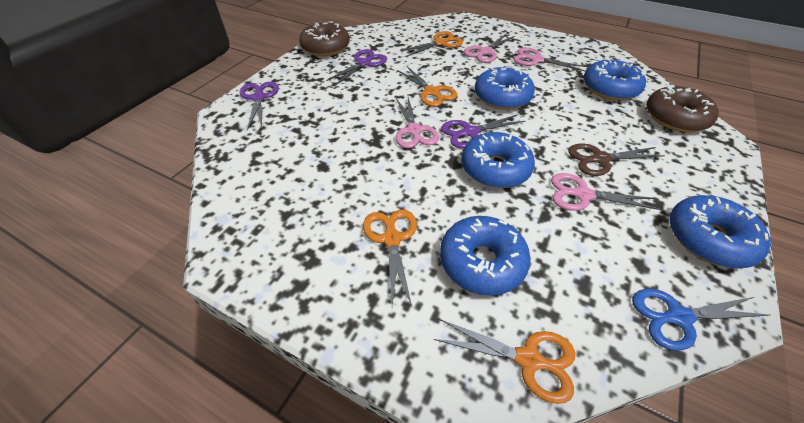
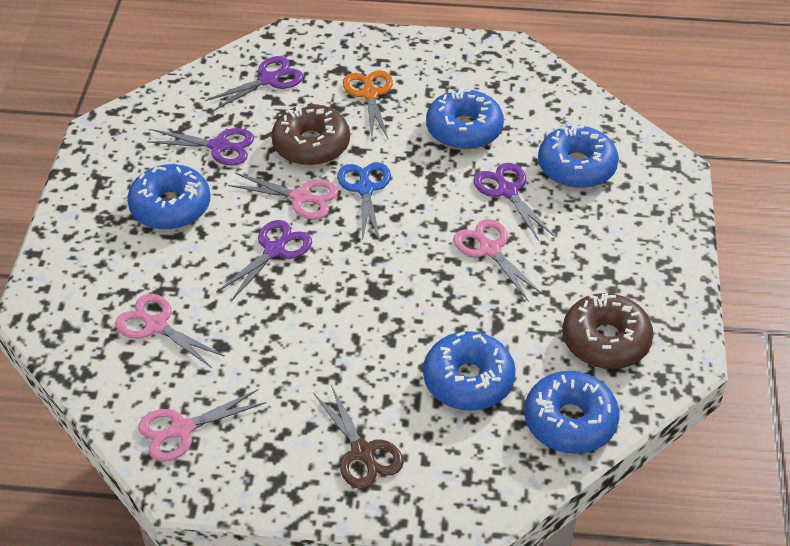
orange scissors: [363,209,417,306] [397,66,458,107] [400,31,463,57] [433,319,575,404] = 4 -> [343,70,393,138] = 1
purple scissors: [240,82,279,130] [326,49,387,86] [441,114,525,148] = 3 -> [147,128,254,166] [205,56,303,111] [216,220,312,302] [473,163,554,241] = 4

